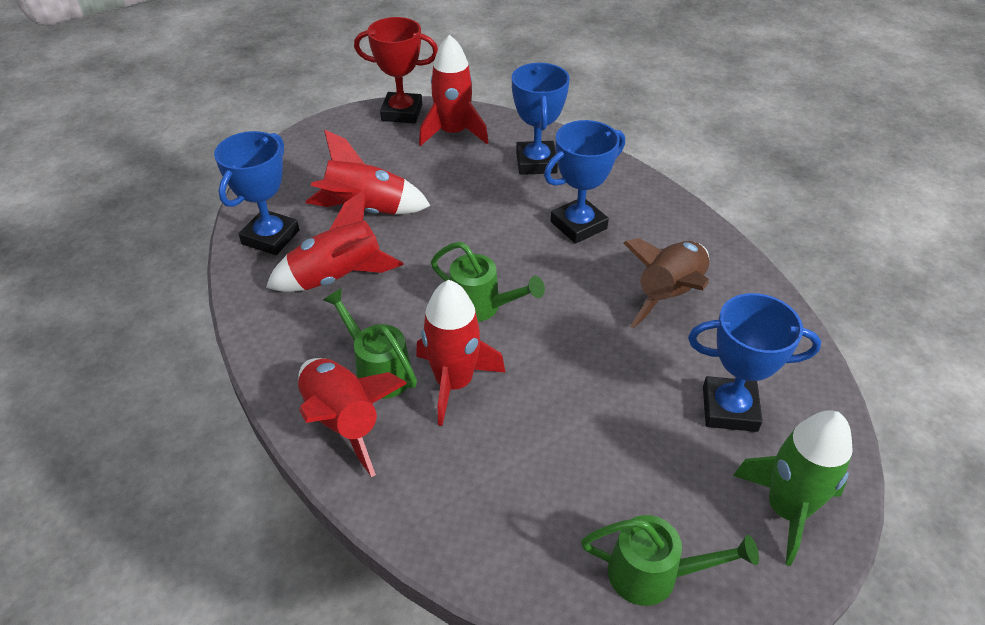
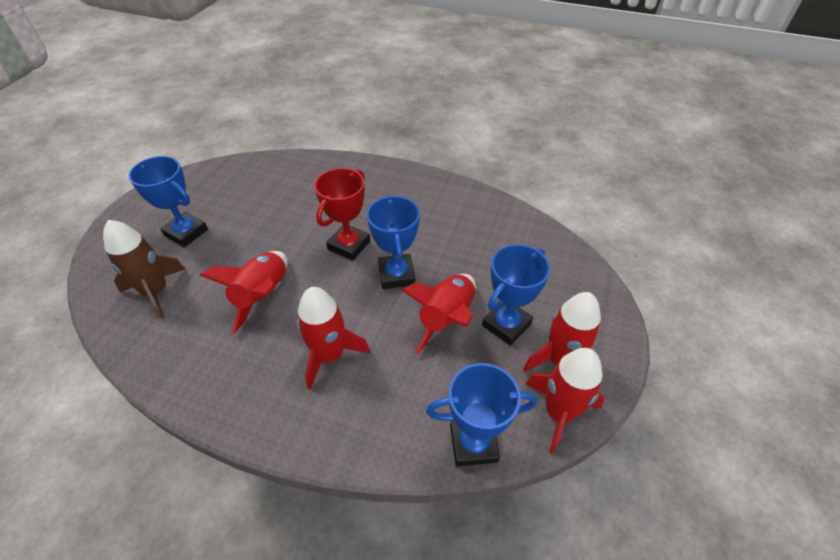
green rocket: [733,410,853,566] = 1 -> none = 0
green watering can: [323,288,417,399] [431,242,545,322] [581,515,759,606] = 3 -> none = 0

